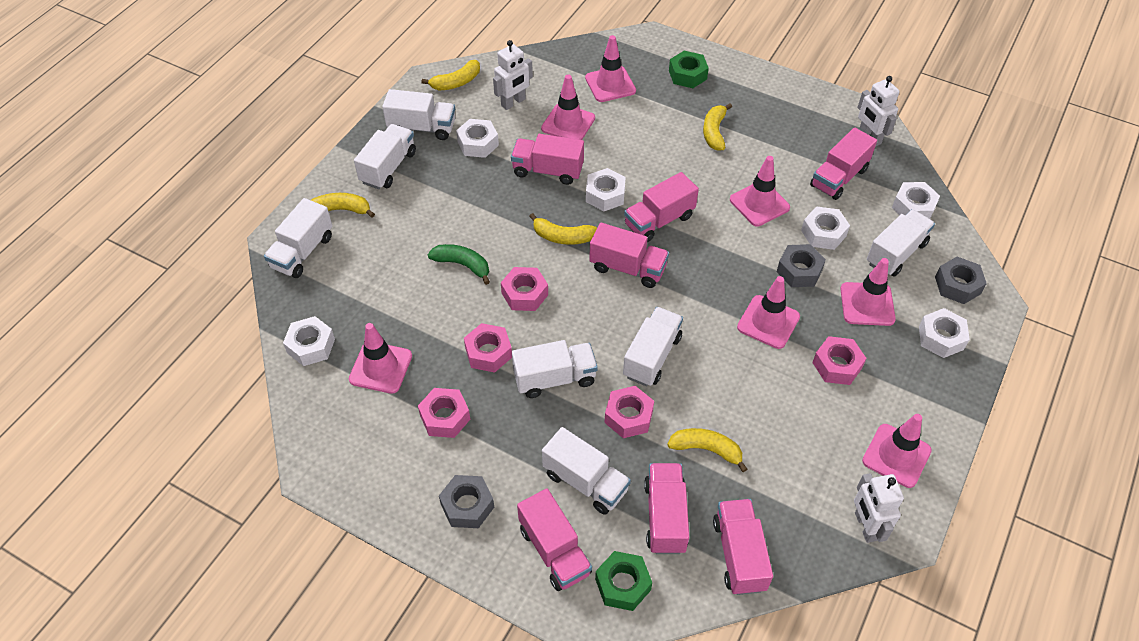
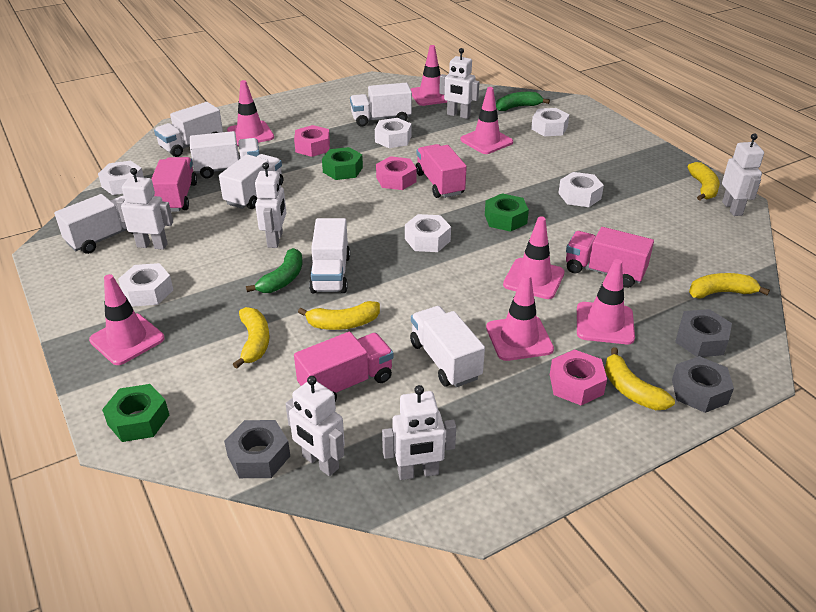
green banana: [428,244,490,285] = 1 -> [246,248,302,293] [496,92,550,111] = 2
green nut: [595,551,652,611] [669,51,709,88] = 2 -> [102,384,169,442] [322,147,363,180] [485,193,529,232] = 3
pink nut: [418,388,470,438] [464,323,512,373] [501,267,548,311] [604,386,654,438] [812,336,867,385] = 5 -> [294,125,330,157] [376,156,417,190] [550,349,607,405] = 3
pink truck: [511,134,584,185] [517,488,592,591] [589,223,669,288] [624,172,699,242] [644,463,689,554] [713,499,773,595] [810,127,877,200] = 7 -> [151,157,197,212] [294,332,394,401] [416,144,467,198] [566,227,654,288] = 4
white robot: [493,40,533,110] [854,473,904,543] [857,76,900,147] = 3 -> [116,168,173,250] [255,162,286,248] [286,376,345,476] [382,385,456,480] [439,48,479,119] [722,134,764,216] = 6

